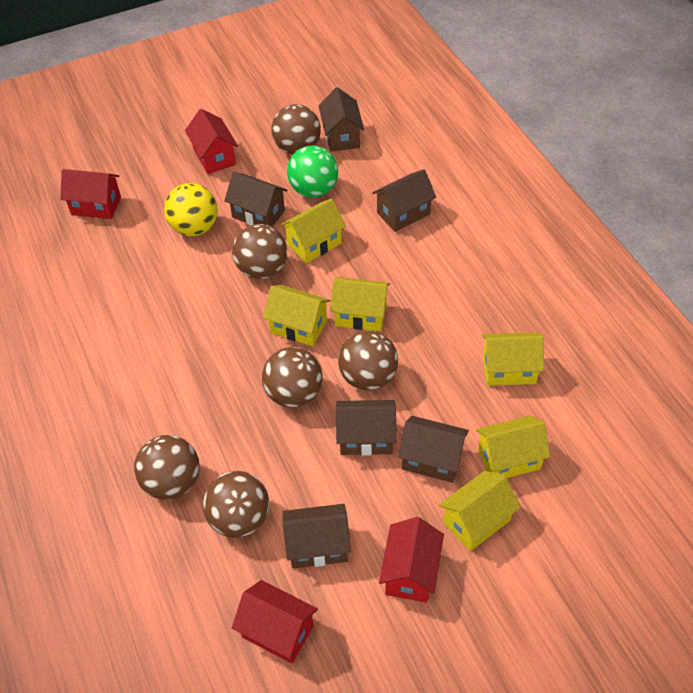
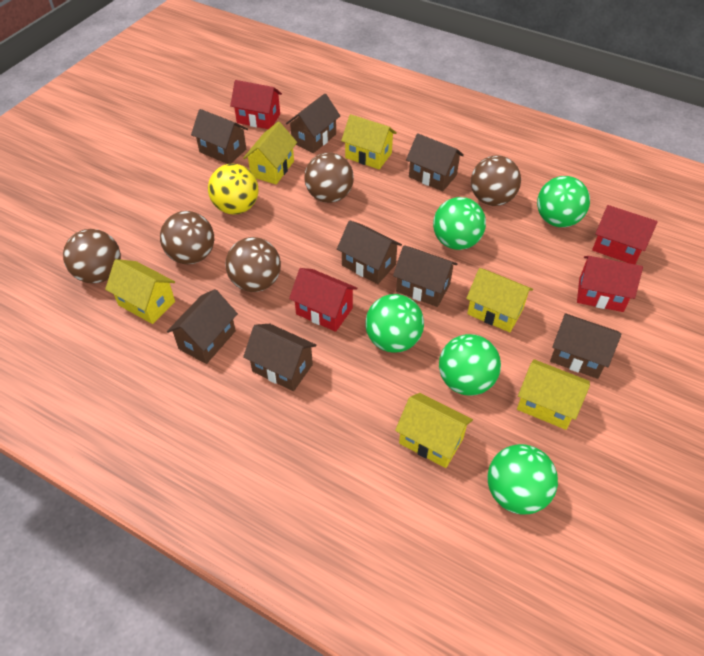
brown ball: [134,435,200,500] [203,471,269,538] [232,224,287,279] [262,347,323,408] [271,104,321,154] [338,330,398,390] = 6 -> [63,229,121,283] [160,211,214,264] [225,237,281,292] [304,152,354,203] [471,155,521,206] = 5
brown house: [224,172,287,227] [282,504,351,569] [318,87,364,152] [336,400,396,456] [372,169,436,232] [398,416,469,483] = 6 -> [167,289,238,364] [191,109,248,164] [243,324,317,391] [286,94,340,153] [337,221,402,284] [393,245,457,307] [406,133,464,191] [550,313,621,379] = 8
green ball: [287,145,338,198] = 1 -> [365,294,424,353] [433,197,486,250] [439,334,501,395] [487,444,558,514] [537,176,590,227] = 5

